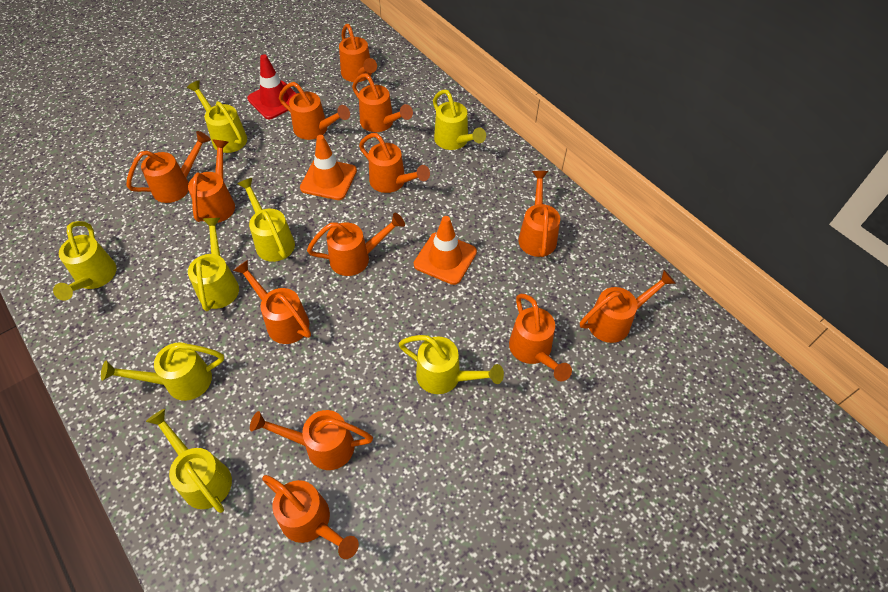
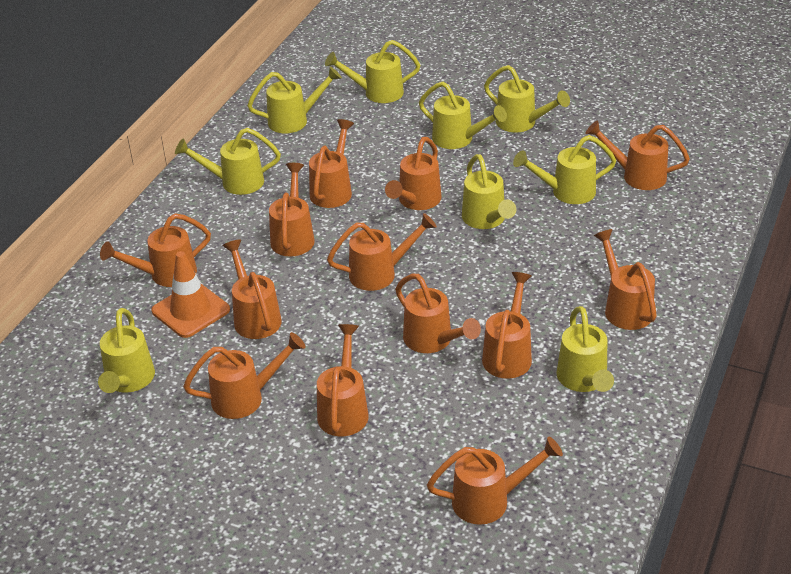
orange traffic cone: [300,135,357,200] [414,216,477,285] = 2 -> [152,251,230,338] = 1
red traffic cone: [247,54,297,119] = 1 -> none = 0
yellow watering can: [53,221,116,301] [101,342,224,401] [146,409,232,513] [187,80,247,153] [188,218,239,311] [237,178,295,262] [398,335,504,394] [433,89,486,150] = 8 -> [98,308,155,393] [175,128,281,195] [247,66,342,133] [325,40,420,103] [419,82,507,149] [462,154,516,229] [484,65,570,132] [513,135,616,204] [556,306,614,392] = 9

